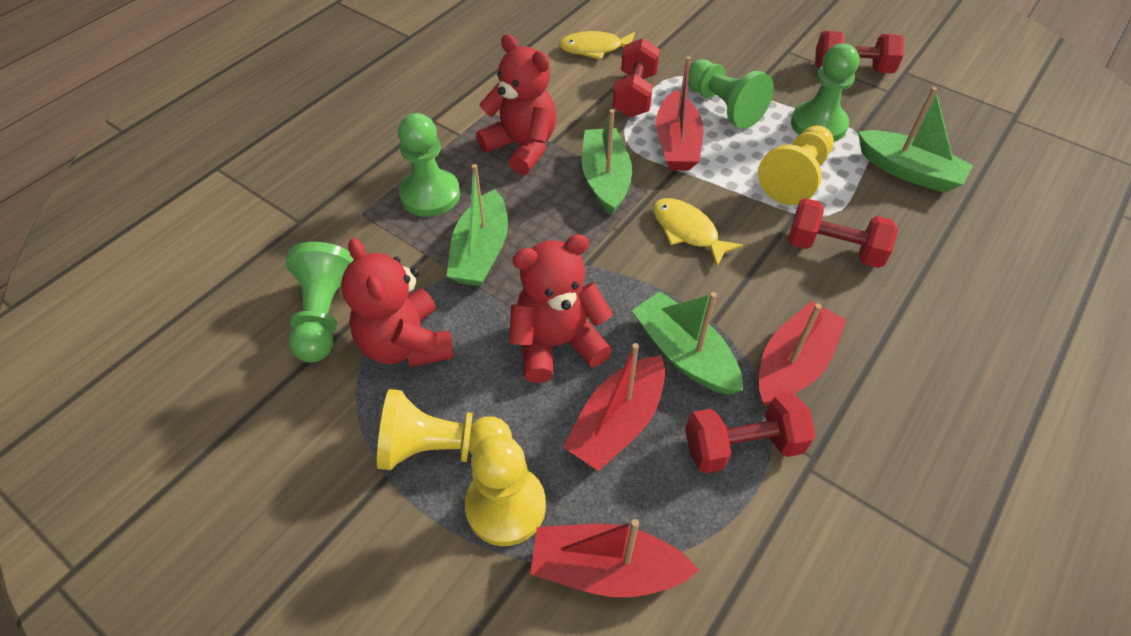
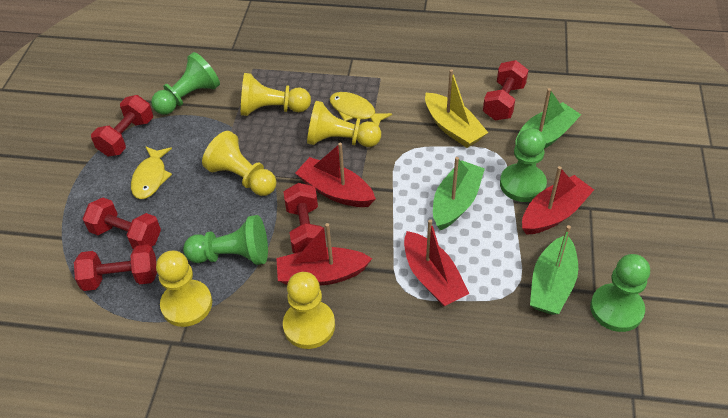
green boat: [447,164,508,286] [582,109,632,216] [632,291,743,395] [858,87,973,193] = 4 -> [433,157,485,230] [515,88,581,149] [530,225,578,315] = 3
red dumbbell: [612,38,660,117] [685,393,815,473] [788,198,898,268] [815,31,904,74] = 4 -> [74,244,157,291] [83,198,161,249] [91,95,153,156] [283,183,323,253] [483,60,528,120] = 5
red teddy bear: [341,238,454,367] [476,34,557,175] [509,234,613,383] = 3 -> none = 0
yellow boat: none = 0 -> [425,69,488,148] = 1
yellow pawn: [377,389,512,470] [465,434,546,546] [758,125,834,205] = 3 -> [156,251,212,327] [202,131,277,196] [241,73,311,116] [283,272,335,349] [307,101,381,147] = 5

